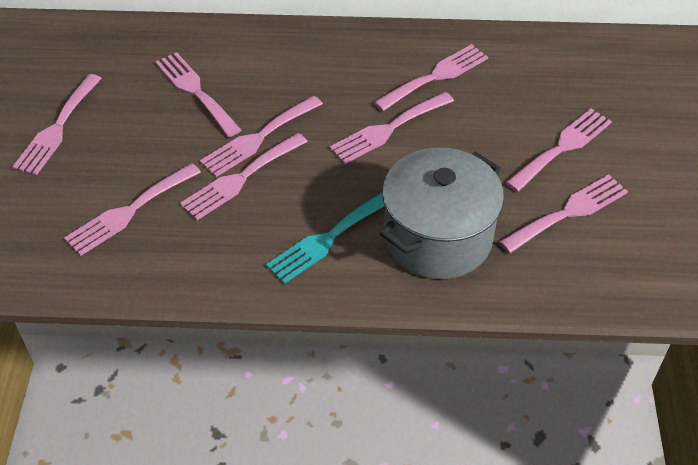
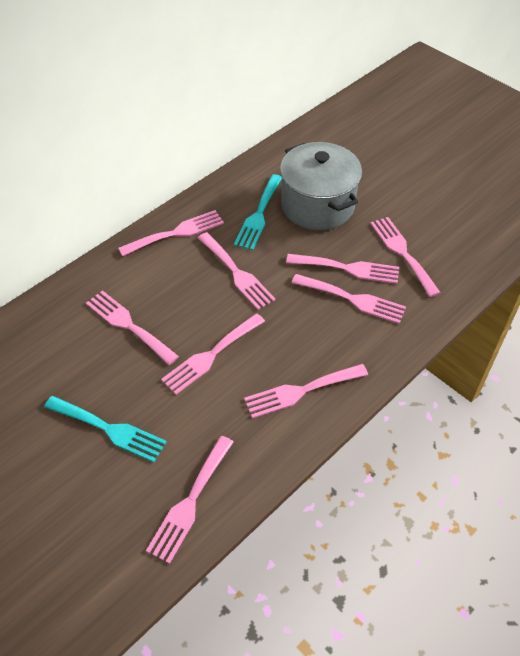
turquoise fork: [266,192,385,284] = 1 -> [44,396,167,462] [234,174,282,250] = 2

